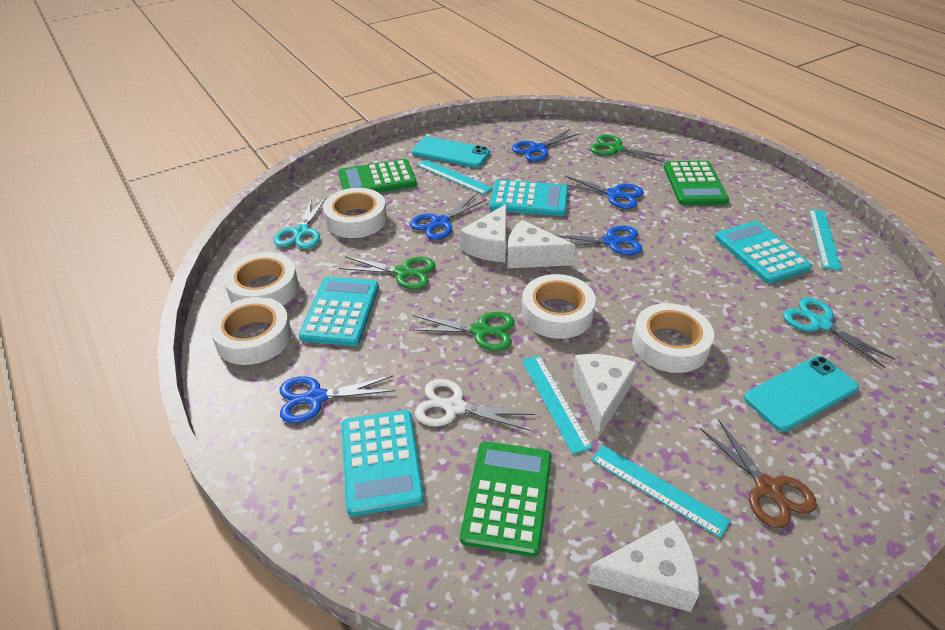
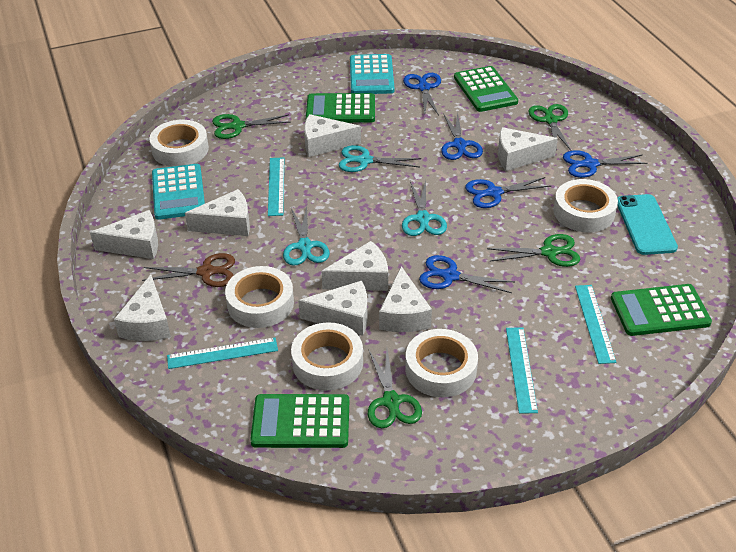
green calculator: [338,159,417,193] [460,441,552,557] [664,161,729,205] = 3 -> [250,394,349,448] [306,93,375,123] [454,66,518,112] [611,284,712,336] = 4
green scissors: [339,256,436,290] [409,312,515,351] [590,135,669,163] = 3 -> [212,114,291,139] [368,349,422,428] [487,234,580,267] [528,104,571,151] = 4
turquoise calculator: [299,277,379,346] [342,410,424,516] [489,180,568,216] [715,221,812,284] = 4 -> [152,164,205,220] [350,54,395,94] = 2
turquoise phone: [412,136,490,168] [744,356,859,432] = 2 -> [617,194,678,255] = 1
turquoise scissors: [274,197,326,249] [783,297,895,368] = 2 -> [283,206,330,266] [338,145,421,172] [402,180,447,236] = 3
white cheese: [460,204,506,262] [507,220,576,268] [572,354,637,438] [587,520,699,612] = 4 -> [90,210,158,259] [114,275,171,341] [185,189,250,236] [298,281,368,336] [304,114,361,157] [321,241,388,291] [379,266,432,332] [498,127,558,171] = 8
white scissors: [415,379,535,431] = 1 -> none = 0

